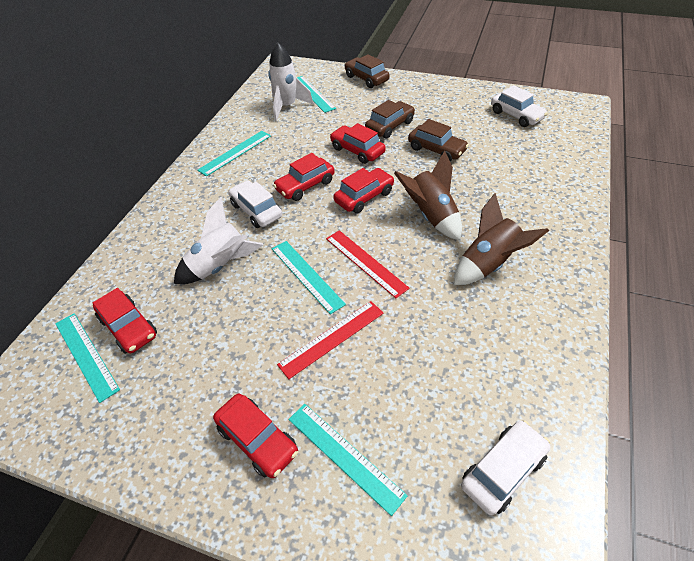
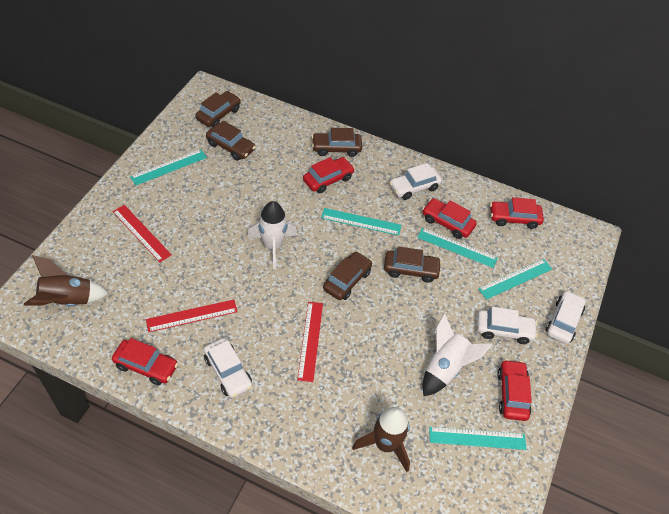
brown car: [344,54,390,88] [365,100,415,139] [408,119,469,161] = 3 -> [195,91,241,127] [206,121,256,161] [312,128,362,157] [323,251,372,300] [384,246,442,283] = 5
red ruler: [277,301,384,379] [326,230,410,298] = 2 -> [113,205,172,262] [146,299,238,332] [297,302,323,382] = 3
white car: [229,180,282,228] [461,420,551,515] [491,85,548,127] = 3 -> [204,338,252,398] [389,163,442,200] [477,307,538,344] [545,290,586,344] = 4

